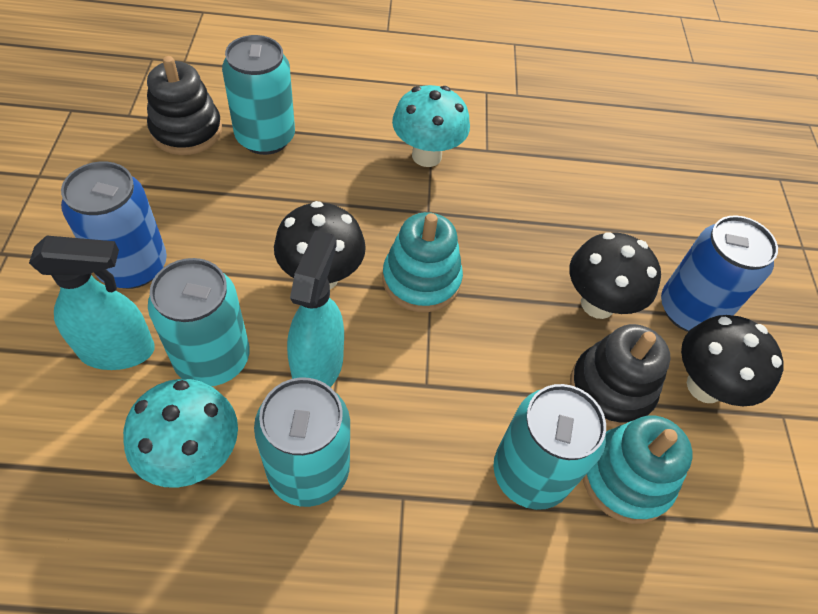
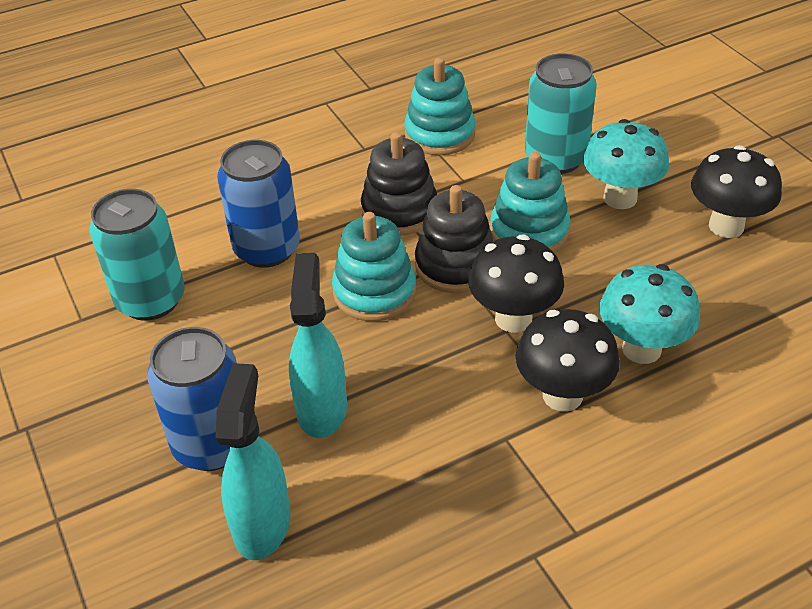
turquoise can: [148,258,250,386] [222,35,295,155] [254,378,350,507] [493,384,606,510] = 4 -> [89,189,185,321] [525,53,597,174] = 2
turquoise stacking toy: [383,212,463,312] [583,415,693,524] = 2 -> [332,212,416,321] [404,58,476,155] [490,152,571,253] = 3

